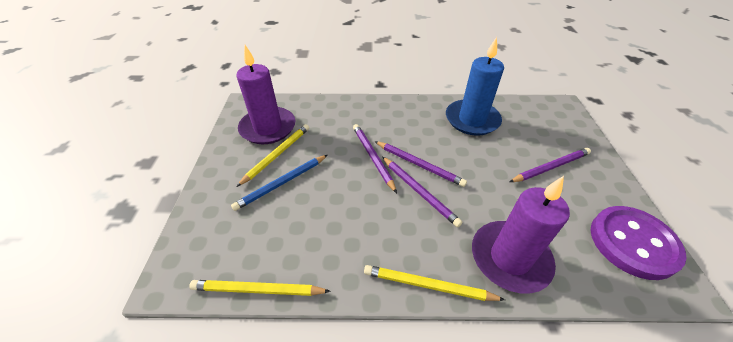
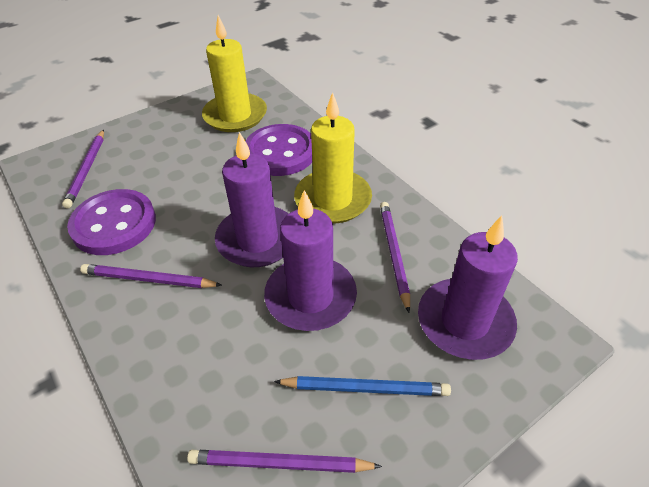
blue candle: [446,37,504,136] = 1 -> none = 0
purple button: [591,206,686,280] = 1 -> [67,189,156,255] [246,124,312,176] = 2
purple candle: [236,45,295,144] [472,176,570,293] = 2 -> [215,132,289,267] [264,190,357,331] [418,216,518,360] = 3
yellow candle: none = 0 -> [202,15,267,132] [294,92,372,223] = 2
yellow pencil: [189,280,331,296] [237,124,309,187] [364,265,505,301] = 3 -> none = 0

